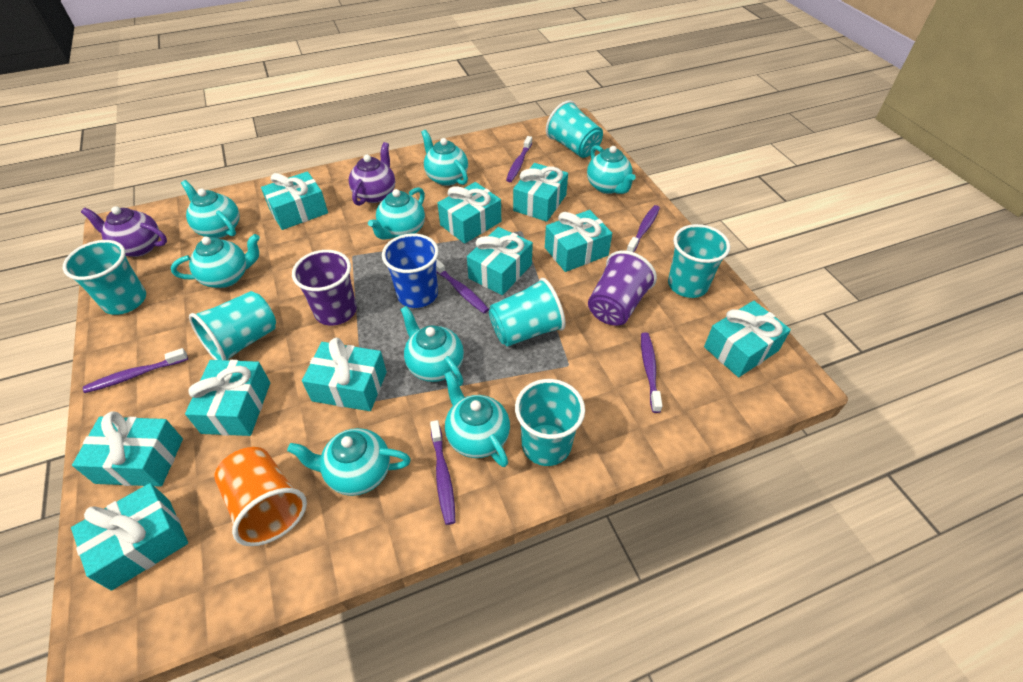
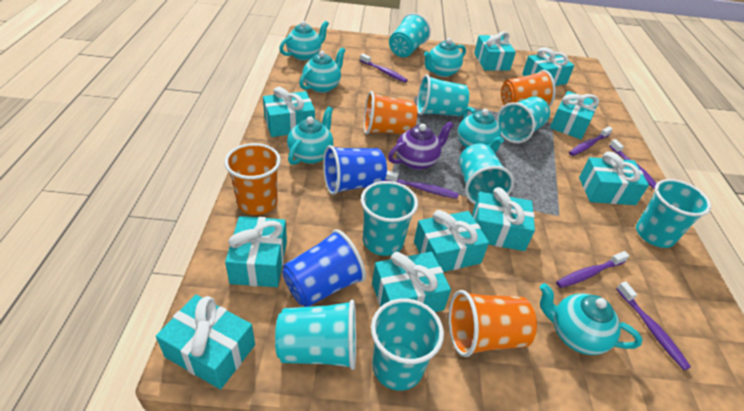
blue cup: [382,234,439,308] = 1 -> [282,229,366,307] [323,145,387,195] = 2
orange cup: [214,447,307,546] = 1 -> [224,143,281,215] [364,91,417,135] [449,290,537,357] [501,70,555,107] = 4
purple cup: [292,250,357,326] [588,251,657,326] = 2 -> none = 0
purple teapot: [81,206,167,257] [349,142,395,206] = 2 -> [388,121,454,170] = 1
turquoise cup: [63,240,146,315] [189,291,276,360] [489,278,566,347] [515,379,585,466] [546,100,603,158] [668,224,730,298] = 6 -> [275,299,356,370] [361,181,418,256] [371,298,444,391] [389,13,431,57] [417,74,469,116] [459,144,514,204] [496,97,550,143] [636,179,711,248] = 8
turquoise teapot: [171,234,260,288] [181,180,239,238] [287,428,411,496] [368,187,425,240] [400,306,464,386] [421,130,468,186] [444,371,510,467] [587,145,636,194] = 8 -> [279,21,329,61] [287,106,333,165] [299,48,345,93] [424,38,466,77] [458,107,504,153] [540,283,642,355] = 6

